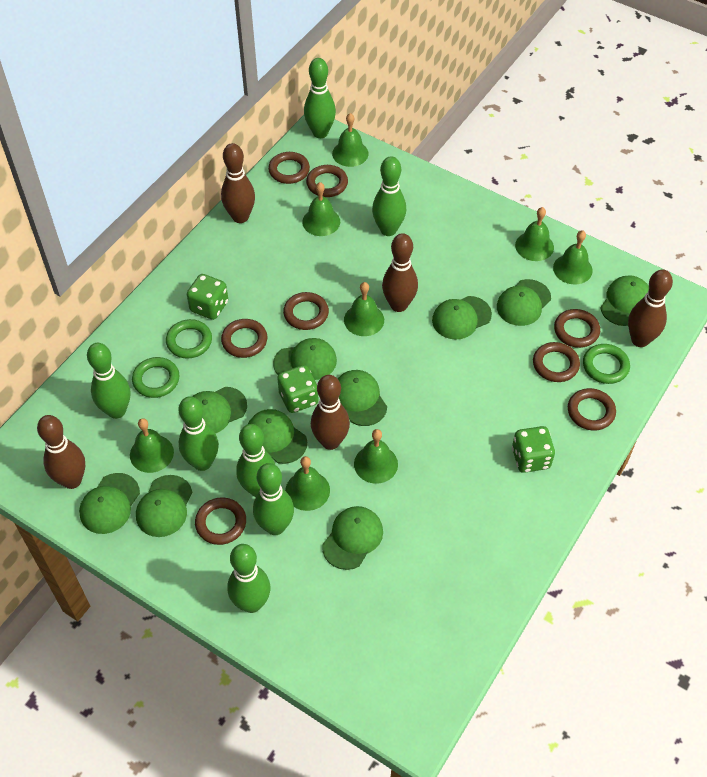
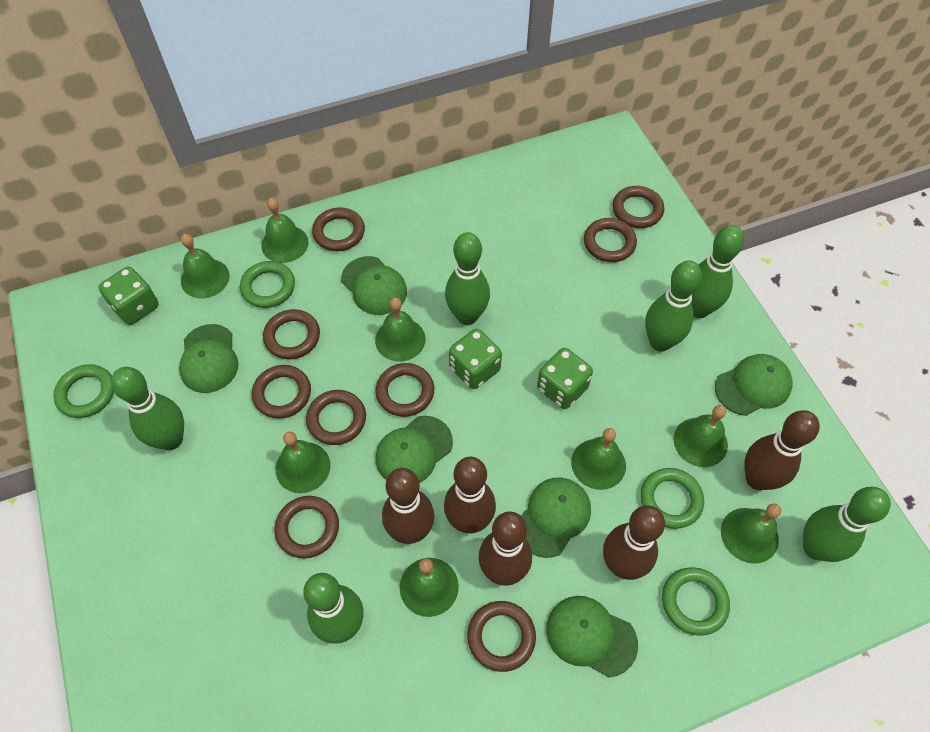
brown ring: [195,497,246,545] [221,319,267,358] [268,152,310,184] [283,292,329,330] [306,165,348,197] [533,342,580,382] [554,309,600,348] [568,388,616,430] = 8 -> [252,365,311,419] [263,309,320,359] [275,496,339,558] [306,390,366,445] [312,207,365,251] [375,363,434,417] [467,601,536,672] [584,218,637,262] [612,186,664,228] = 9
green bowling pin: [87,343,130,419] [179,396,219,471] [227,544,270,613] [236,424,275,497] [253,463,294,535] [304,58,336,138] [372,156,406,236] = 7 -> [111,367,184,450] [303,573,364,644] [445,232,490,325] [645,260,702,352] [691,225,744,318] [803,487,891,562] = 6
green cap: [79,473,140,534] [136,475,192,537] [192,387,247,433] [248,409,307,464] [273,338,337,380] [322,506,383,570] [338,370,387,426] [432,296,492,340] [497,279,551,326] [600,275,649,326] = 10 -> [179,324,239,393] [341,256,407,315] [376,416,453,483] [521,478,591,558] [546,596,638,677] [715,354,793,416] = 6
green ring: [132,357,180,398] [166,319,212,359] [583,344,630,384] = 3 -> [53,364,114,418] [240,261,295,308] [641,468,704,529] [662,567,730,636] = 4

